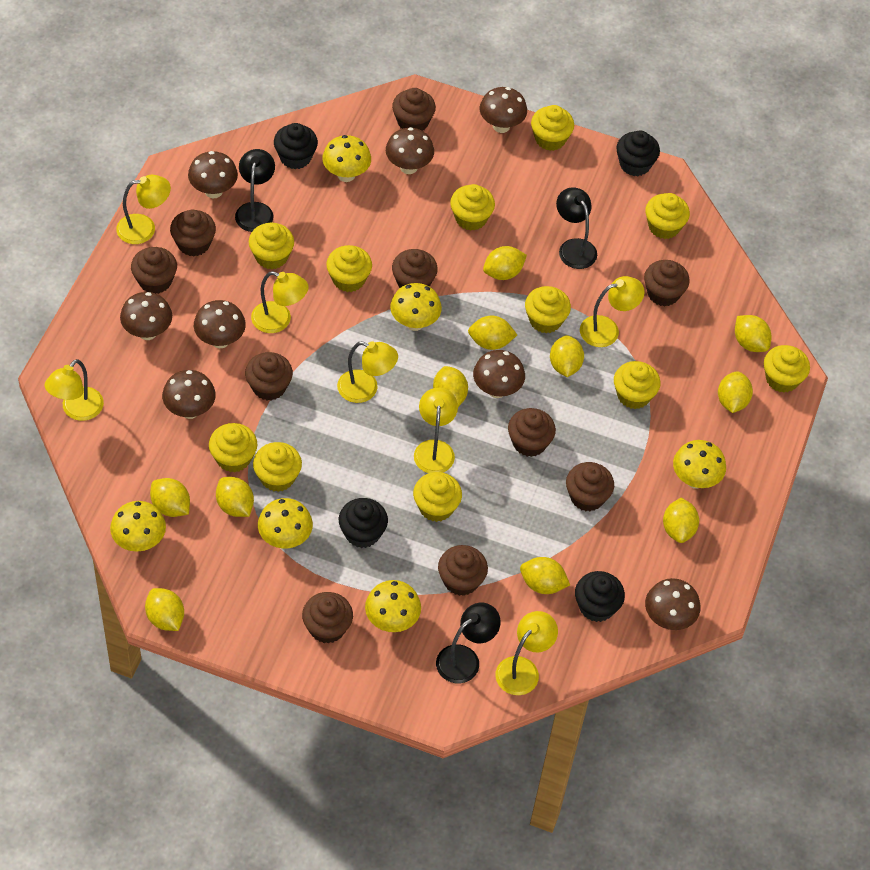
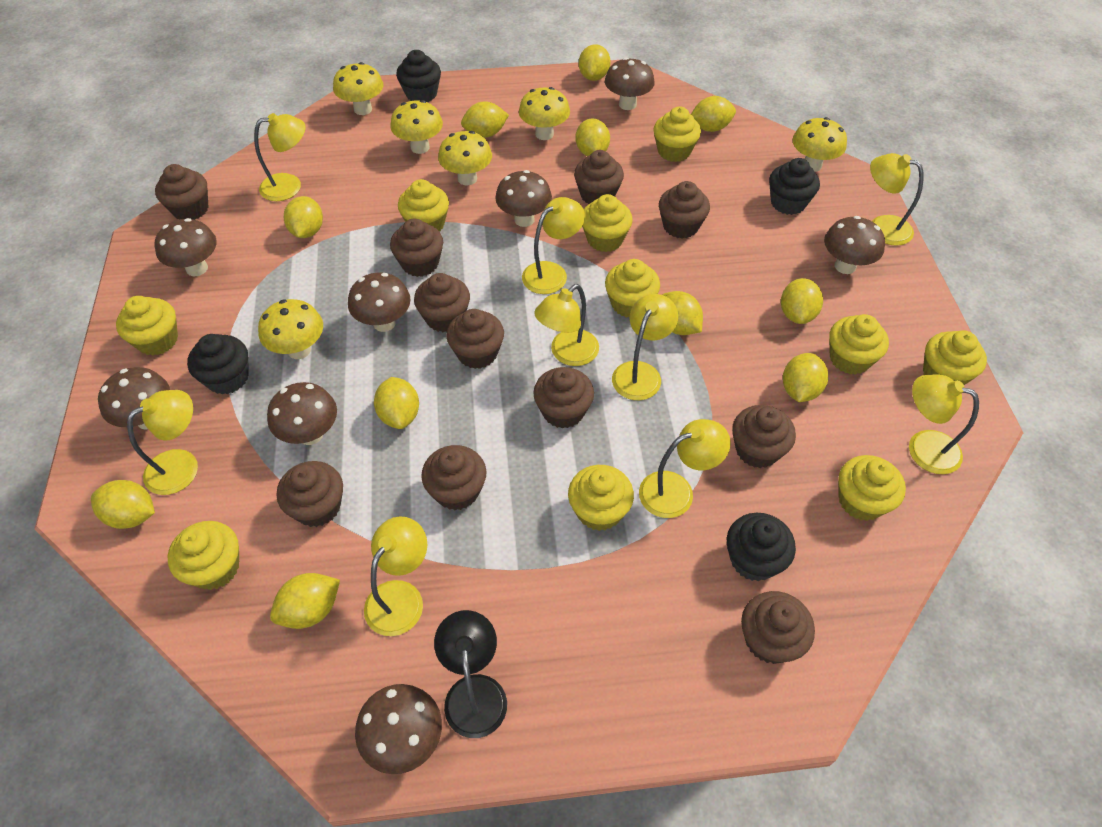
black lamp: [235,149,275,232] [436,603,501,683] [556,187,597,269] = 3 -> [434,610,507,738] = 1
brown cupcake: [131,247,177,294] [170,210,216,257] [245,352,293,401] [302,592,353,644] [392,88,436,130] [392,249,438,288] [438,545,488,596] [508,408,556,457] [566,462,614,511] [644,260,690,306] = 10 -> [155,164,209,220] [277,461,343,527] [390,219,443,277] [414,273,470,332] [421,445,486,510] [446,309,504,369] [533,367,594,429] [574,150,624,204] [659,181,710,238] [732,405,796,468] [741,591,815,664] = 11
yellow cupcake: [209,423,258,473] [249,223,294,269] [253,442,302,492] [326,245,372,292] [413,472,462,522] [450,184,495,231] [525,286,571,333] [531,105,574,151] [614,361,660,409] [645,193,690,239] [764,345,810,393] = 11 -> [116,296,178,356] [168,521,239,590] [398,179,449,232] [568,465,634,531] [582,194,633,252] [605,259,660,318] [654,106,701,162] [829,314,889,375] [838,455,906,521] [923,330,987,385] = 10
yellow lamp: [45,359,104,421] [116,175,171,244] [251,271,309,333] [337,341,398,403] [414,388,458,473] [495,611,558,695] [580,276,645,347] = 7 -> [127,390,198,495] [254,113,306,201] [364,516,427,636] [522,197,585,294] [534,284,599,366] [612,294,678,400] [639,419,731,518] [870,153,923,246] [909,374,979,474] = 9

